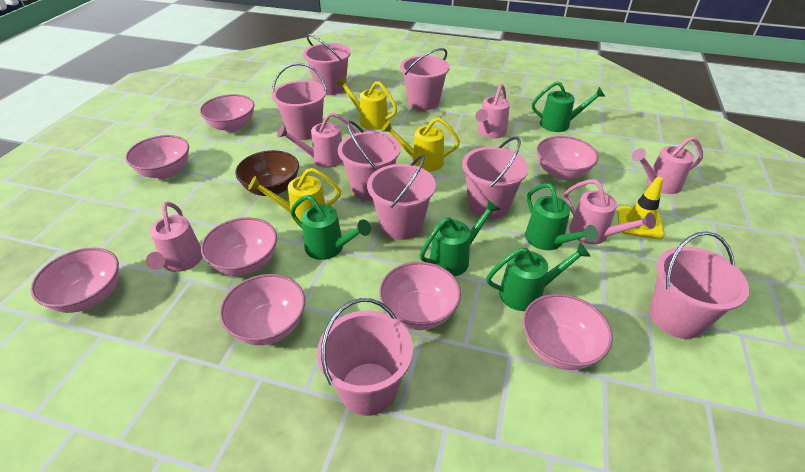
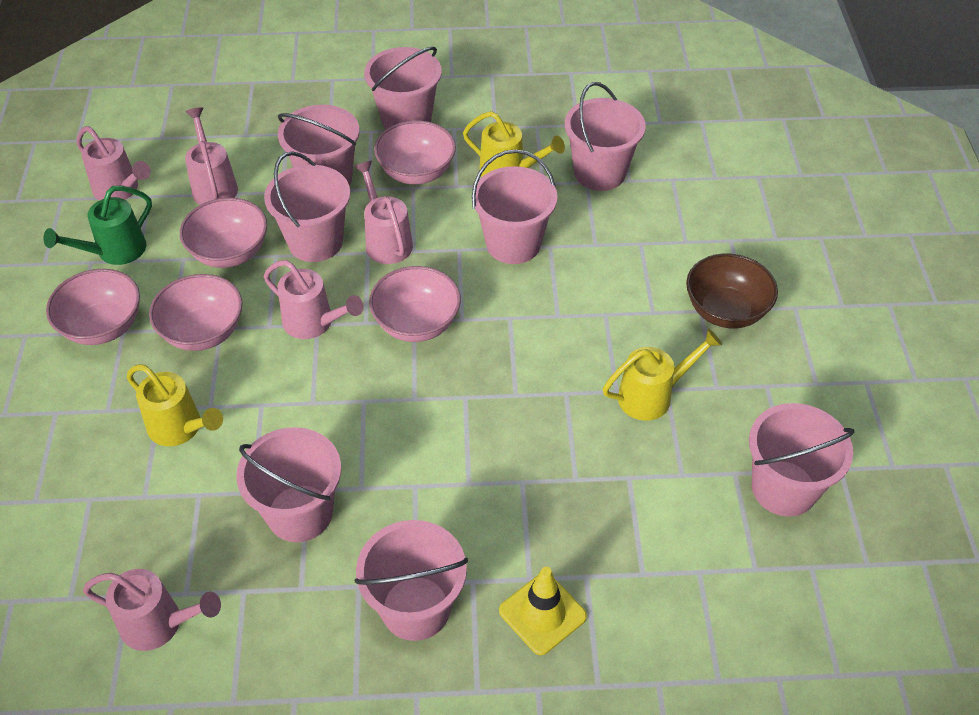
green watering can: [290,195,371,260] [420,200,500,276] [486,242,591,311] [525,183,598,250] [532,81,605,132] = 5 -> [43,186,152,265] = 1
pink bowl: [31,248,119,313] [125,135,189,179] [200,94,254,132] [201,217,277,276] [220,274,305,345] [379,262,461,330] [523,294,613,370] [537,136,599,180] = 8 -> [46,269,140,345] [149,274,242,351] [180,198,267,268] [369,266,461,342] [374,121,456,185] = 5

